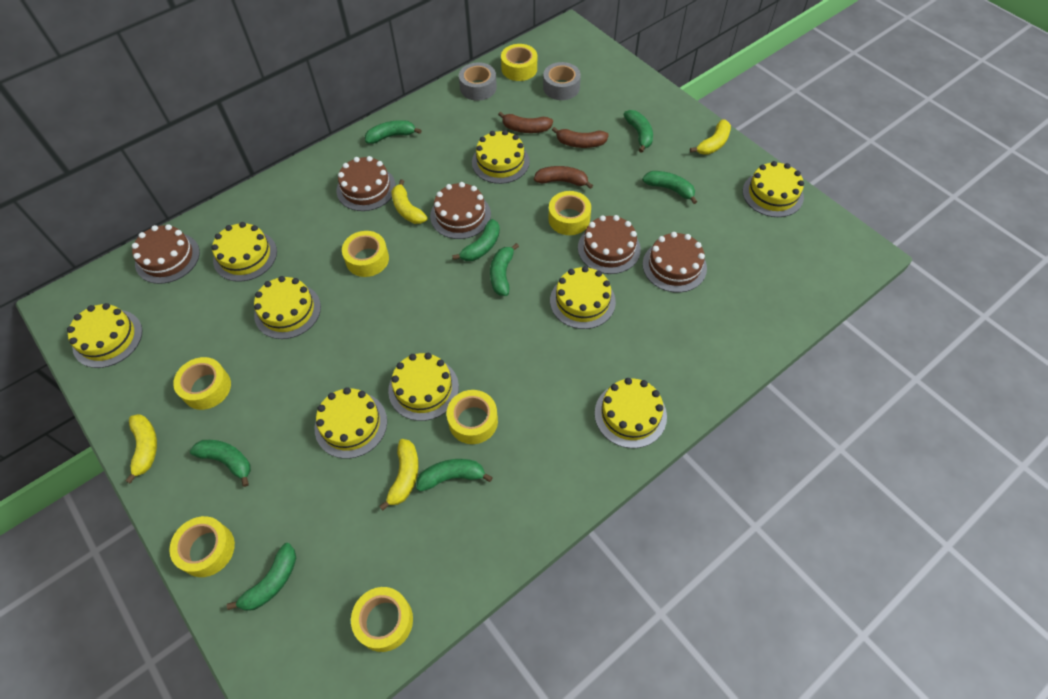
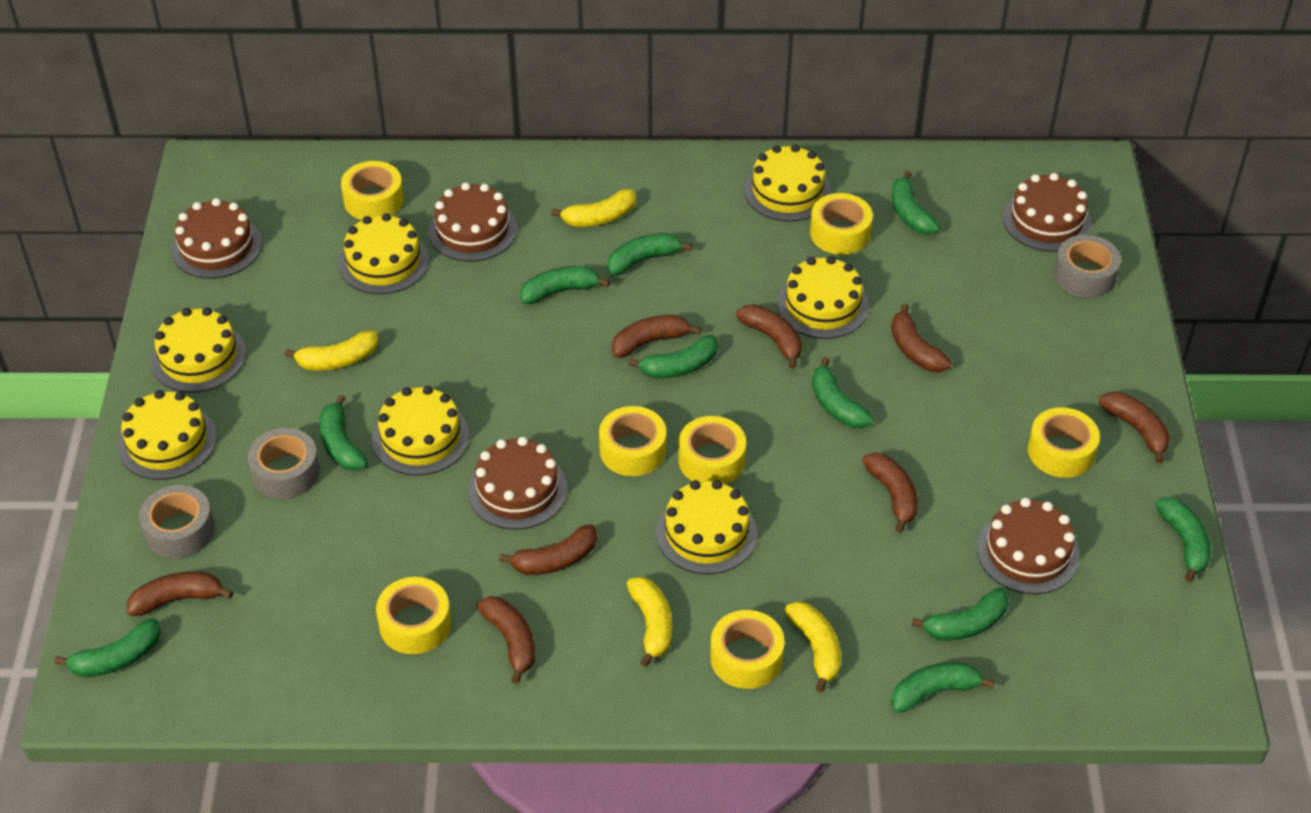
brown banana: [498,111,553,133] [534,166,593,189] [552,127,609,148] = 3 -> [127,572,233,616] [477,596,535,684] [499,524,597,575] [612,315,701,358] [736,304,802,369] [862,452,918,533] [891,303,952,372] [1099,392,1170,463] = 8
green banana: [190,440,251,487] [227,543,296,611] [365,120,422,144] [416,459,493,491] [452,219,500,261] [490,243,519,296] [623,110,653,153] [642,171,697,204] = 8 -> [55,618,161,677] [319,395,368,471] [520,266,610,304] [607,233,692,275] [628,335,718,379] [812,357,874,428] [891,171,940,235] [891,662,995,713] [912,588,1009,641] [1156,497,1211,582] = 10
grey tape: [459,62,497,101] [543,62,581,100] = 2 -> [139,485,215,558] [248,428,320,499] [1054,235,1121,298] = 3
yellow cake: [67,303,142,368] [211,222,277,282] [254,276,321,339] [315,387,387,459] [388,353,459,421] [472,130,530,184] [550,266,616,329] [595,378,667,448] [743,161,804,217] = 9 -> [118,390,217,480] [151,307,246,393] [338,213,429,294] [372,386,470,476] [656,480,758,574] [744,144,831,222] [777,256,869,339] = 7

